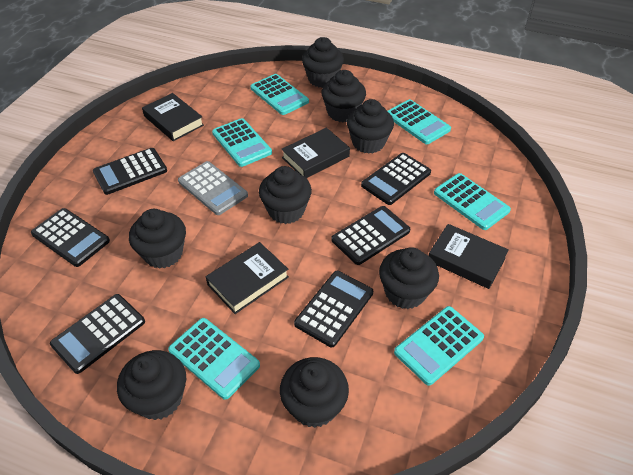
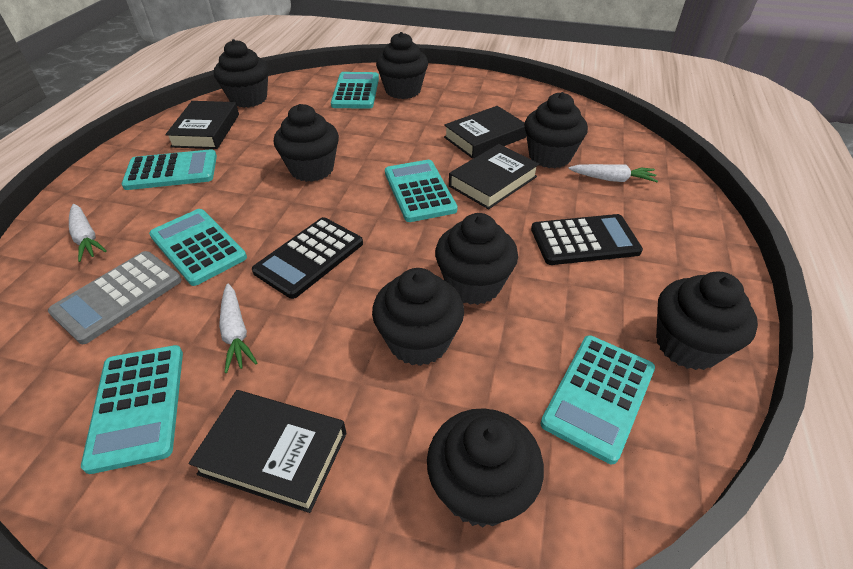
black calculator: [31,208,110,267] [50,294,145,374] [93,148,167,195] [294,271,373,347] [331,206,410,265] [361,153,431,205] = 6 -> [252,217,363,299] [531,214,643,265] = 2
white carrot: none = 0 -> [69,204,107,262] [219,284,258,373] [568,164,658,182] = 3

